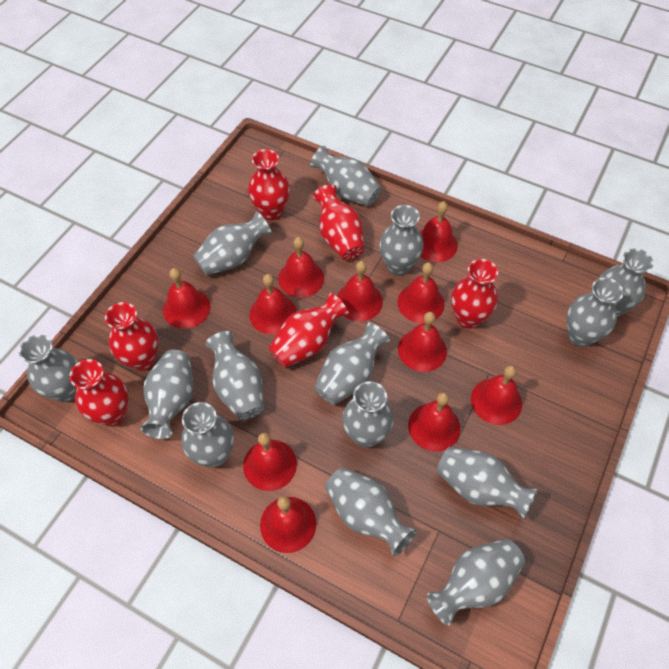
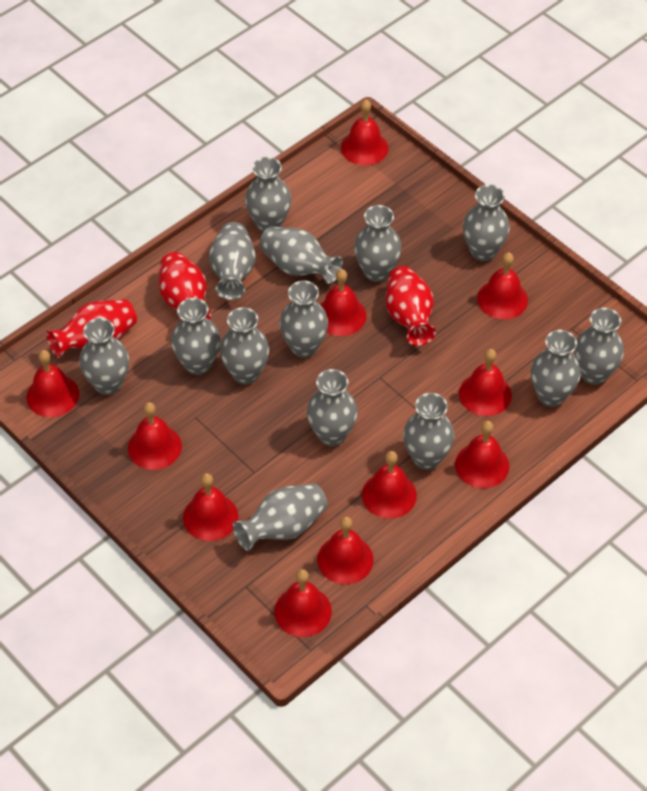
red vase: [69,359,128,426] [105,302,159,371] [248,149,290,220] [268,293,349,368] [313,184,364,260] [451,259,498,329] = 6 -> [46,299,137,358] [159,252,211,320] [386,266,436,346] = 3

